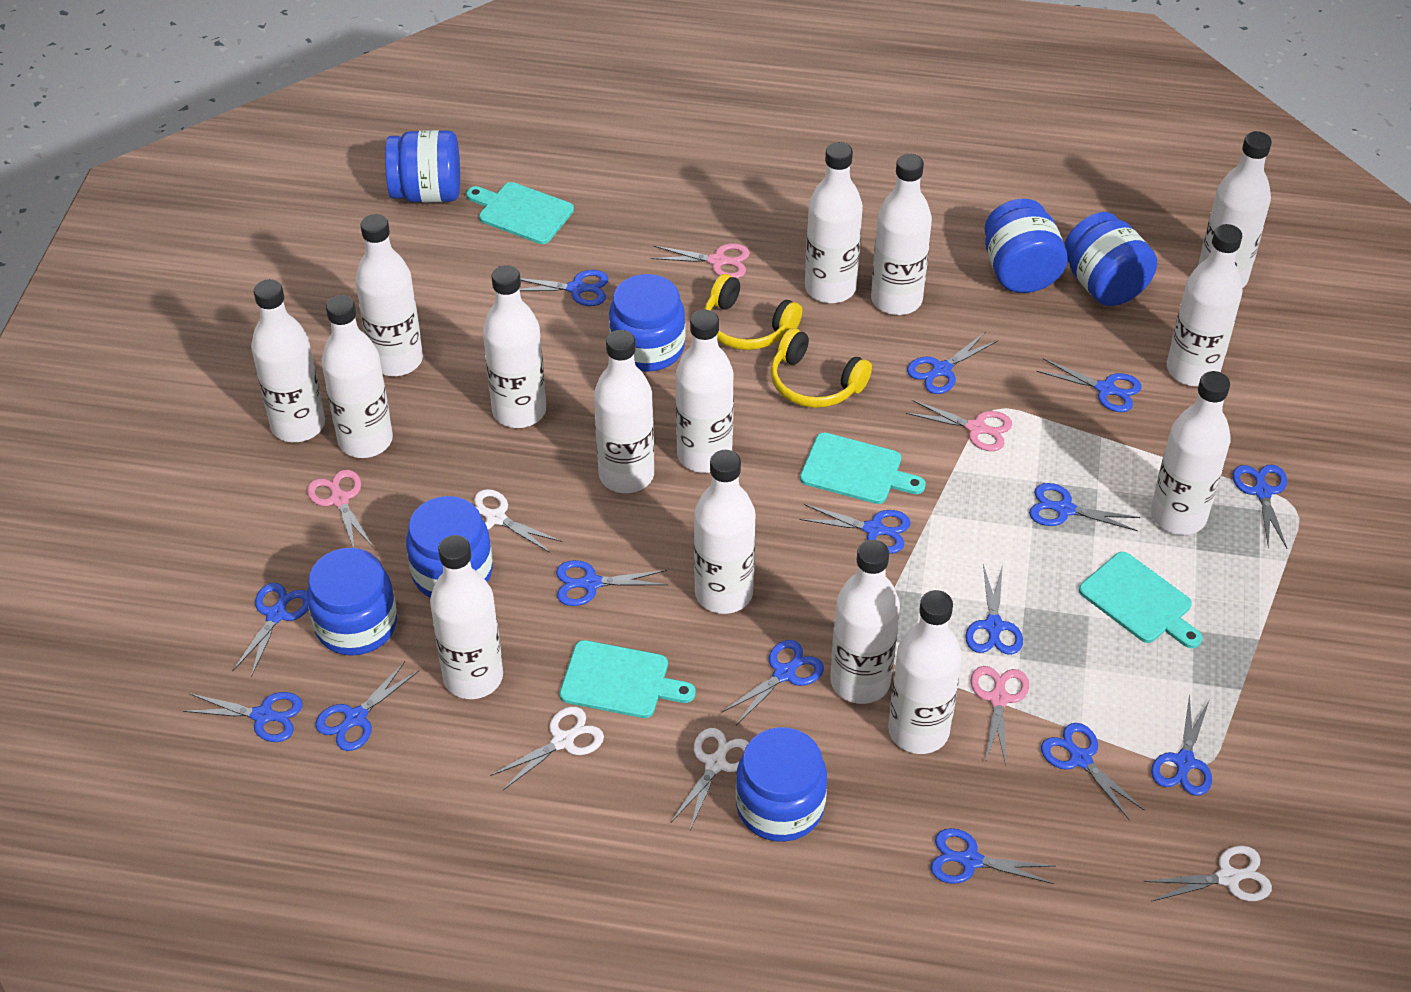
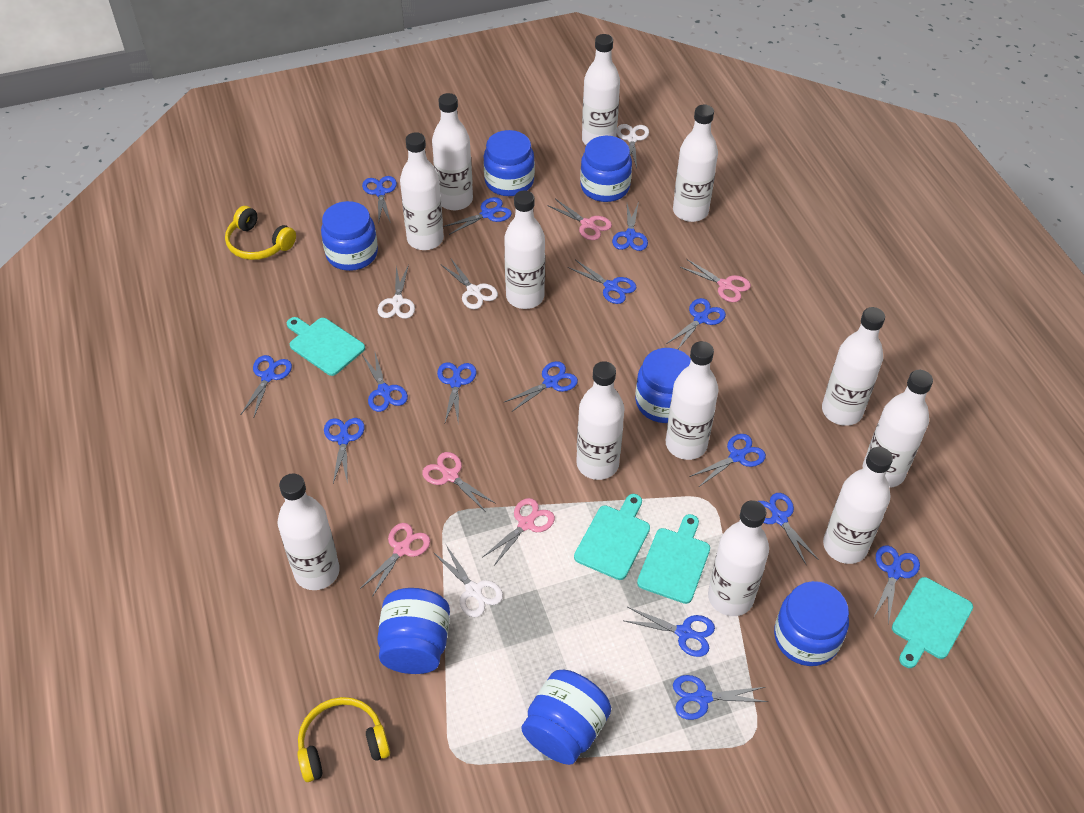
pink scissors: [307,470,373,548] [651,243,750,278] [906,400,1012,451] [971,666,1029,765] = 4 -> [360,523,430,597] [422,452,496,512] [483,498,555,567] [547,199,612,240] [680,259,751,302] = 5
white bottle: [251,279,325,442] [321,295,393,458] [355,214,423,376] [430,535,503,699] [483,265,546,428] [594,330,654,493] [676,310,734,473] [694,450,756,614] [805,142,863,303] [830,540,900,704] [871,154,932,315] [888,590,962,754] [1151,371,1231,535] [1167,224,1242,387] [1198,131,1272,288] = 15 -> [278,473,340,590] [400,132,444,250] [432,93,473,210] [504,191,545,309] [576,361,625,480] [582,34,620,145] [666,341,719,460] [673,105,718,222] [708,500,769,616] [822,307,885,426] [823,447,893,564] [863,370,933,488] = 12

